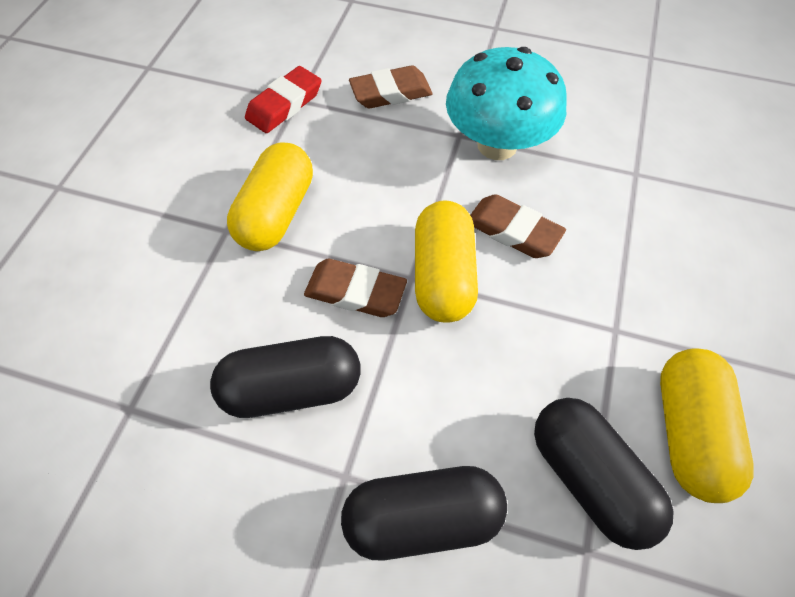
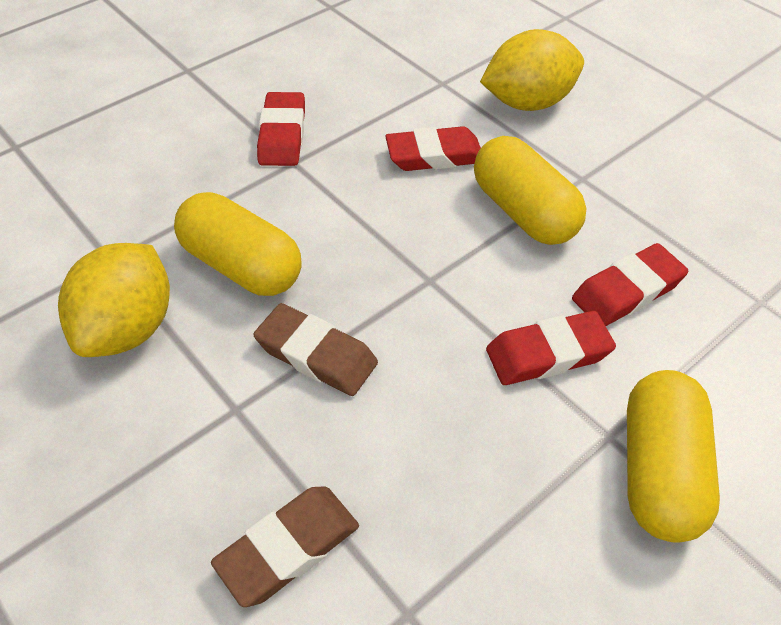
black capsule: [210,336,360,418] [341,466,507,560] [534,398,674,550] = 3 -> none = 0
brown eraser: [304,259,407,317] [349,65,433,108] [470,194,566,258] = 3 -> [211,486,359,607] [253,303,378,396] = 2
red eraser: [245,66,322,133] = 1 -> [257,92,305,166] [385,126,481,171] [486,311,616,385] [572,243,688,326] = 4
turquoise mushroom: [446,47,567,160] = 1 -> none = 0
yellow lemon: none = 0 -> [58,243,170,357] [480,29,584,111] = 2

